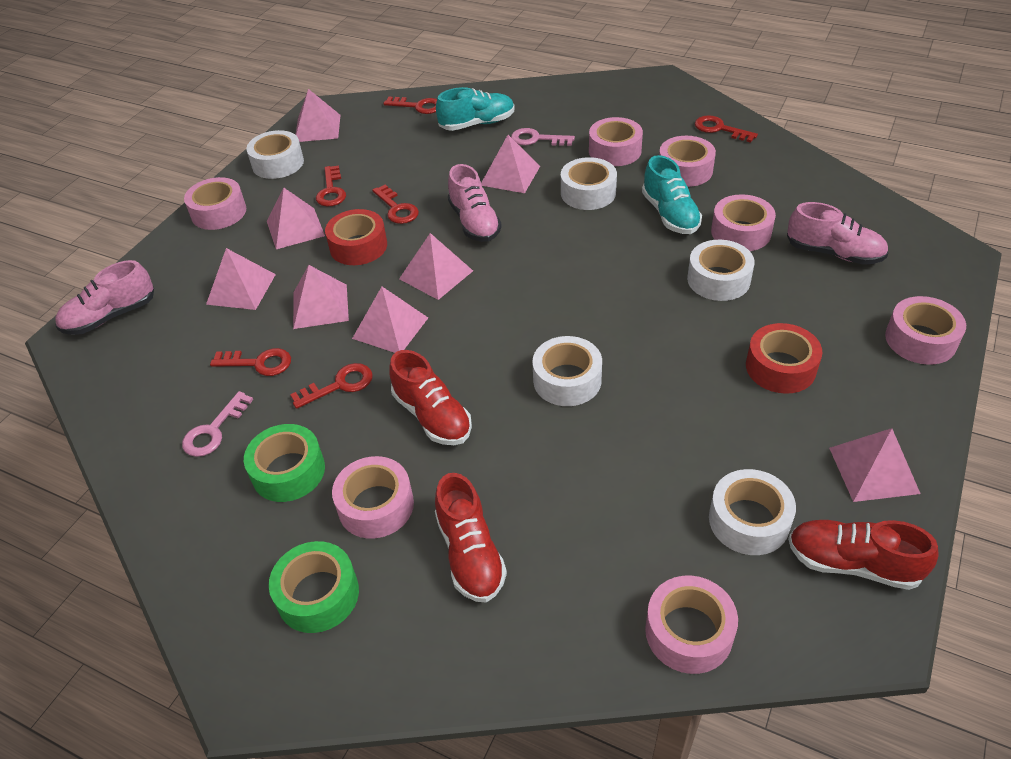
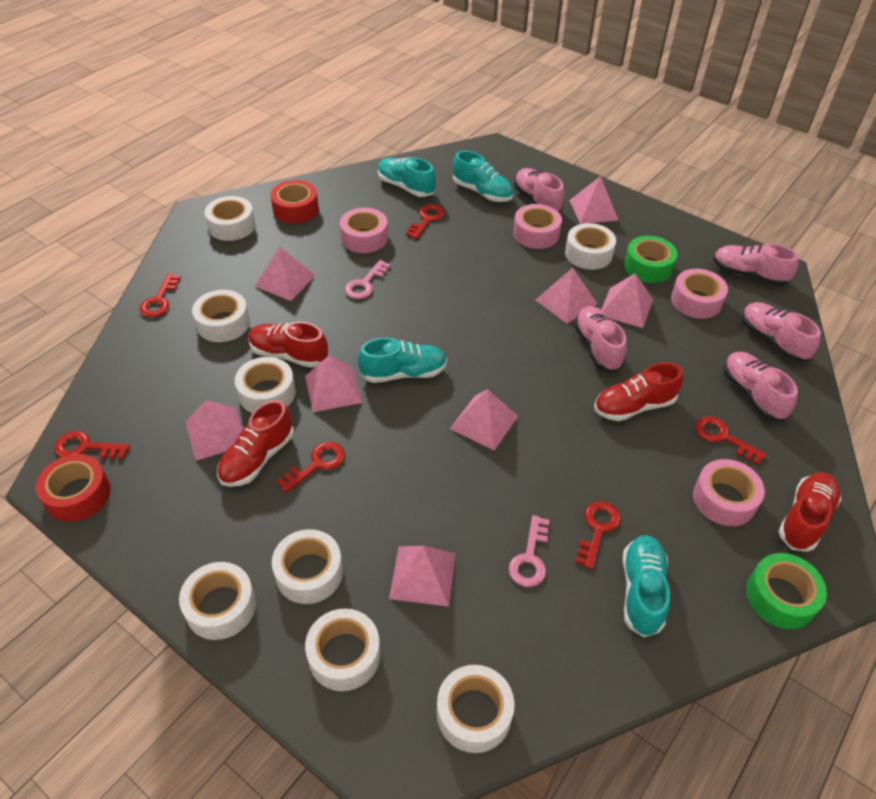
pink shoe: [55,260,154,335] [448,164,502,242] [787,202,888,265] = 3 -> [514,168,564,212] [574,306,627,372] [713,244,799,286] [724,352,798,421] [742,302,821,362] = 5
pink tape: [184,177,246,230] [332,456,414,539] [589,117,643,166] [645,576,738,674] [659,136,716,187] [711,194,776,251] [885,296,966,365] = 7 -> [340,208,388,253] [513,204,562,249] [671,269,728,319] [693,459,765,526] = 4
red shoe: [389,350,472,445] [435,473,507,602] [788,520,939,590] = 3 -> [217,400,294,487] [248,322,328,368] [594,362,683,421] [778,472,841,552] = 4
turquoise shoe: [436,87,515,131] [642,155,702,234] = 2 -> [358,337,447,383] [378,158,436,197] [453,151,514,202] [622,535,670,637] = 4
white tape: [246,130,304,179] [532,336,602,406] [561,157,617,210] [687,240,755,301] [709,469,796,555] = 5 -> [179,562,256,640] [192,290,250,342] [204,196,255,241] [235,357,296,413] [272,529,343,604] [305,608,381,691] [437,665,515,753] [565,223,616,270] = 8

